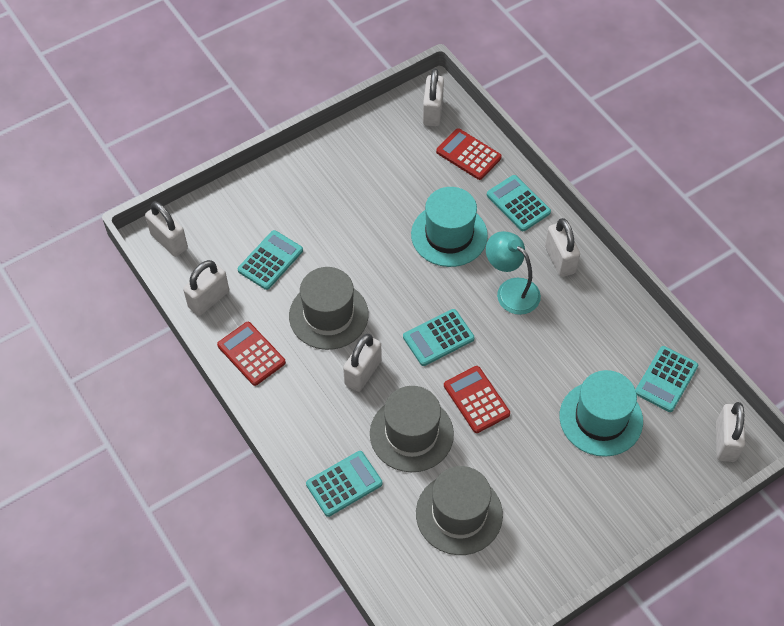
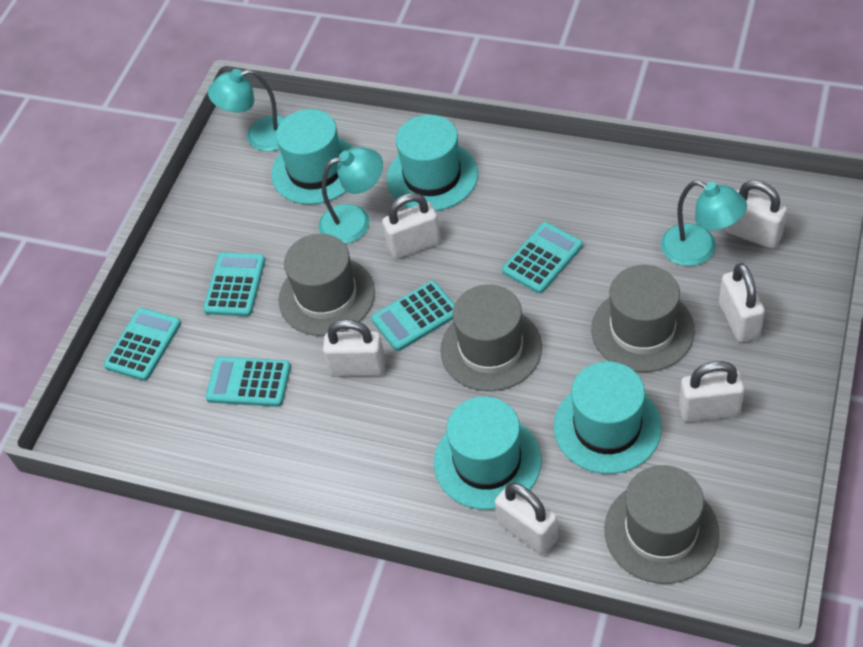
grey hat: [289,267,369,350] [370,386,454,472] [416,466,503,555] = 3 -> [278,234,375,336] [440,284,542,391] [591,265,695,372] [604,465,719,584] = 4
red calculator: [217,322,286,386] [436,128,502,180] [444,366,510,433] = 3 -> none = 0
turquoise hat: [411,187,488,267] [559,370,643,457] = 2 -> [271,109,353,205] [387,115,478,211] [434,397,541,510] [554,362,662,474] = 4
turquoise lamp: [486,231,541,315] = 1 -> [208,69,286,151] [318,147,383,244] [661,180,747,266] = 3

